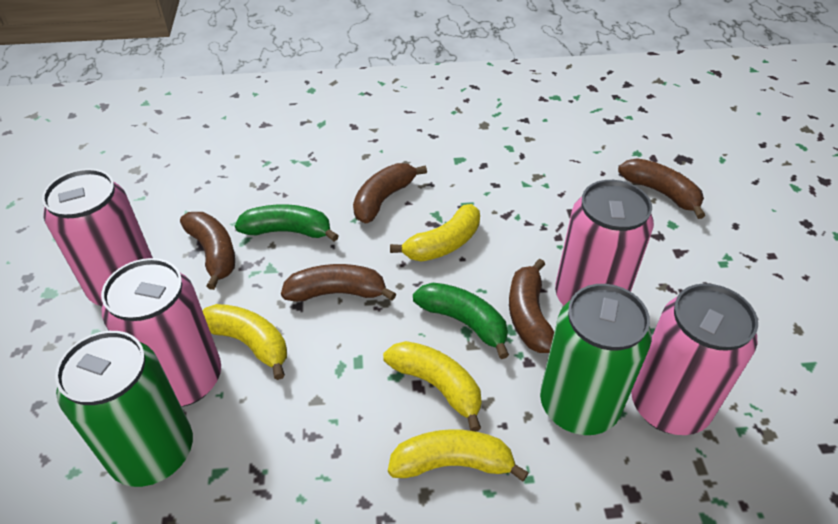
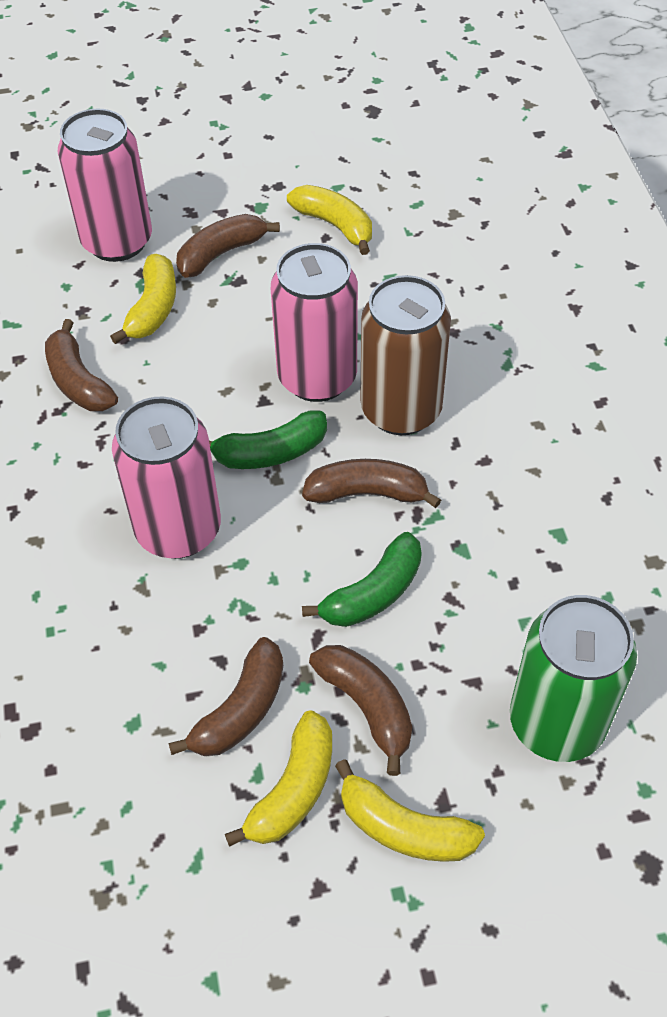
brown can: none = 0 -> [361,275,451,435] = 1
green can: [55,331,193,487] [540,284,652,435] = 2 -> [510,595,637,762] = 1
pink can: [42,169,153,306] [101,258,221,407] [555,180,654,306] [631,284,758,435] = 4 -> [58,109,152,262] [112,397,221,559] [271,243,358,402] = 3

